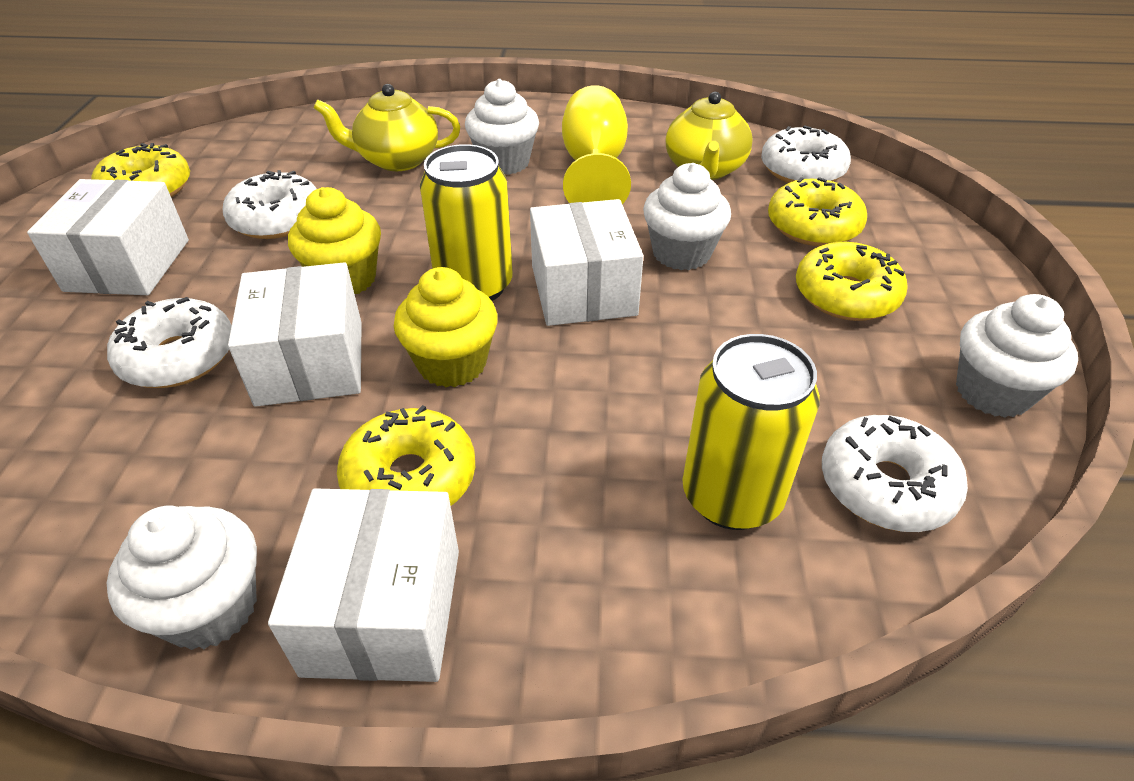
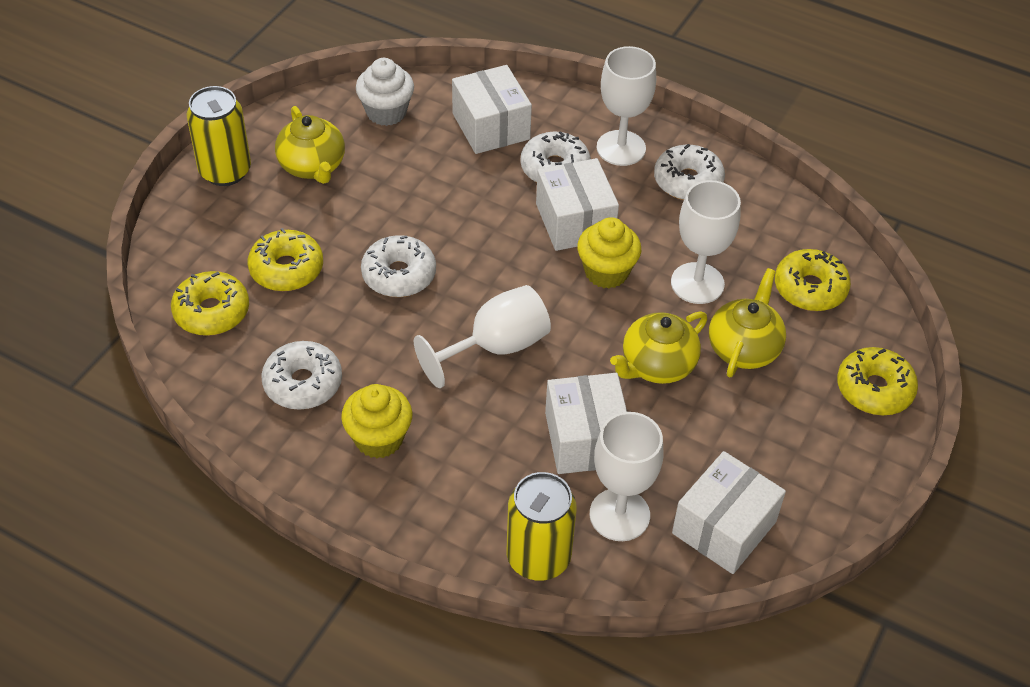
white cupcake: [107,505,257,650] [465,79,539,175] [643,163,731,270] [956,294,1078,418] = 4 -> [356,58,414,126] = 1
white goblet: none = 0 -> [414,285,551,388] [590,412,663,541] [597,46,656,166] [671,180,741,304] = 4
yellow goblet: [562,85,631,204] = 1 -> none = 0
yellow teapot: [313,84,460,171] [666,92,753,180] = 2 -> [275,106,345,184] [610,311,707,384] [709,268,786,377] = 3

